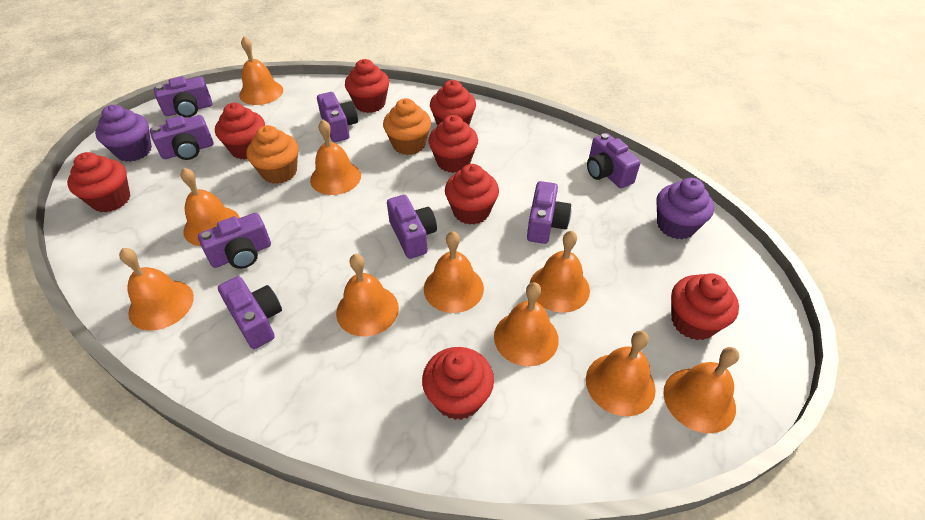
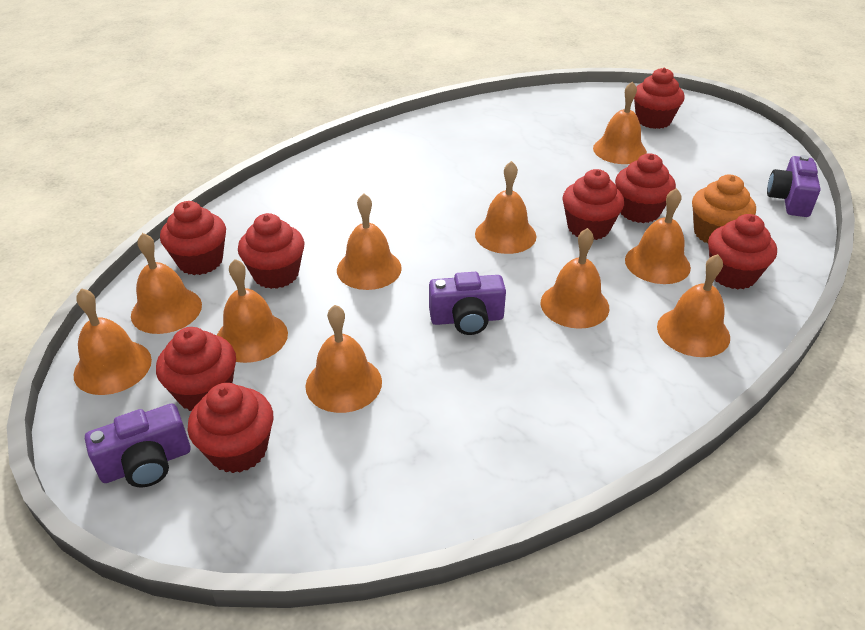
orange cupcake: [247,125,298,184] [383,98,431,155] = 2 -> [692,175,756,243] = 1
purple camera: [150,115,214,160] [154,76,212,118] [198,213,271,269] [218,276,282,349] [317,92,358,142] [387,195,437,259] [527,181,571,244] [587,133,641,188] = 8 -> [85,404,191,487] [429,272,506,335] [767,155,821,217] = 3
purple cupcake: [95,105,152,162] [657,178,714,239] = 2 -> none = 0

